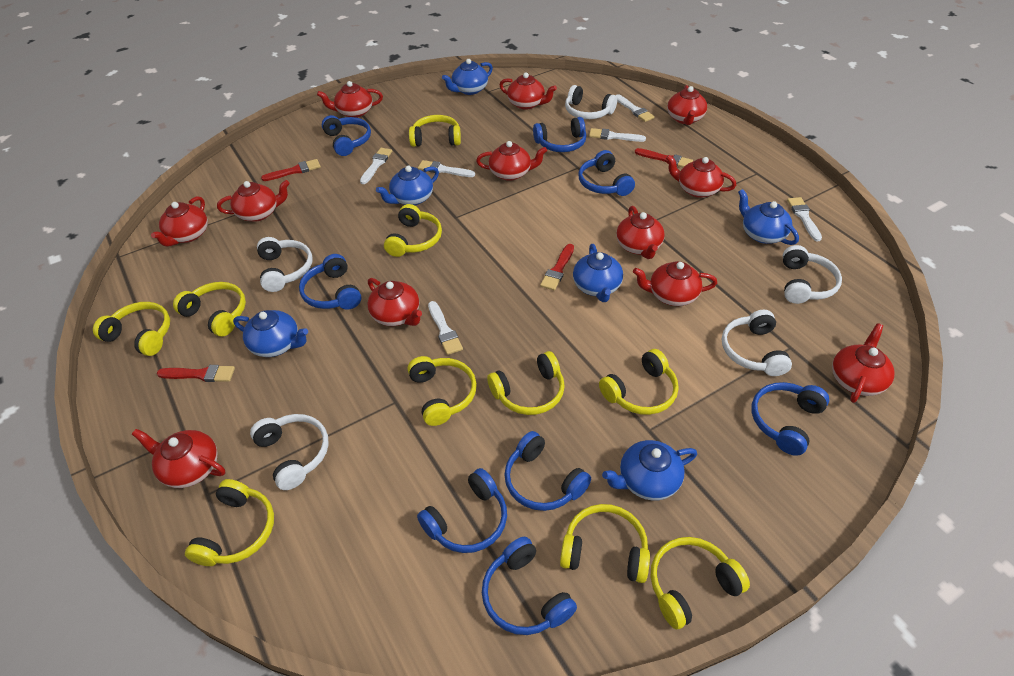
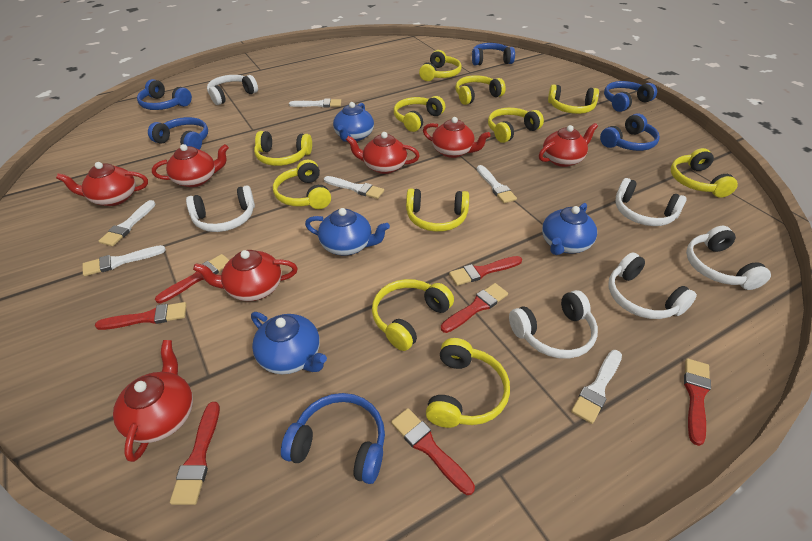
blue headphones: [299,254,361,310] [322,115,371,156] [417,468,507,553] [482,537,577,635] [504,431,591,511] [533,117,586,152] [578,150,635,196] [752,382,829,456] = 8 -> [137,79,192,110] [148,117,208,150] [281,393,385,484] [472,43,515,65] [600,113,660,151] [604,81,657,112] = 6
blue teapot: [233,310,308,357] [376,166,439,206] [442,59,493,95] [573,244,623,302] [602,440,697,500] [738,189,799,245] = 6 -> [251,312,327,374] [305,208,390,256] [333,102,374,142] [542,203,597,255] = 4
red brush: [157,365,235,382] [261,159,321,181] [540,244,574,290] [635,148,693,167] = 4 -> [95,302,186,330] [155,254,229,303] [170,402,220,505] [391,408,475,495] [441,283,508,333] [449,256,522,286] [684,358,711,446] = 7
red teapot: [132,429,225,488] [151,196,208,246] [217,180,290,222] [317,81,383,118] [367,278,422,326] [476,141,547,181] [500,73,557,110] [616,206,664,259] [633,261,717,306] [666,155,736,198] [667,85,707,125] [832,323,895,403] = 12 -> [56,162,148,206] [113,340,193,462] [152,144,229,187] [193,250,298,301] [346,132,420,174] [423,117,491,158] [539,123,598,167] = 7
white headphones: [250,414,329,490] [257,237,312,292] [565,85,617,119] [722,310,792,376] [783,245,842,304] = 5 -> [186,186,255,232] [207,75,258,105] [509,290,598,359] [609,252,697,319] [615,178,687,226] [686,226,771,290] = 6
yellow headphones: [93,302,170,356] [173,282,246,337] [185,479,274,566] [384,204,442,257] [407,356,477,426] [409,115,461,147] [487,351,565,415] [560,504,650,583] [599,349,679,415] [651,537,750,629] = 10 -> [254,131,312,166] [273,160,331,209] [372,279,454,351] [394,96,445,132] [406,188,469,232] [419,50,462,81] [426,338,510,428] [455,75,506,105] [488,108,544,143] [548,84,599,114] [671,148,738,198] = 11

